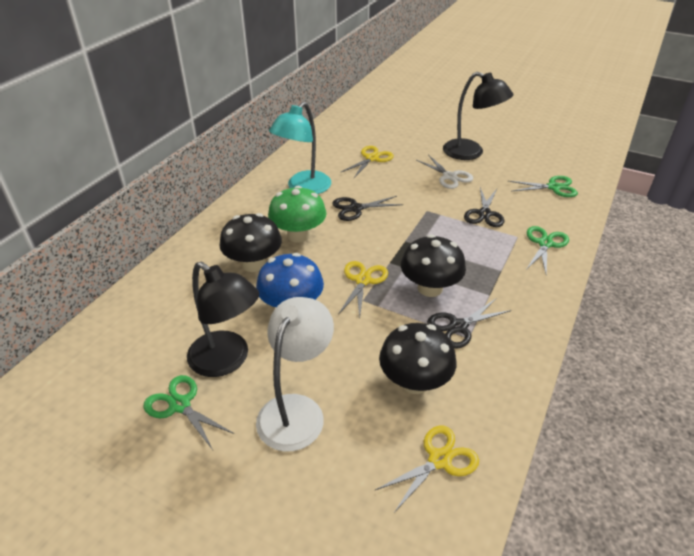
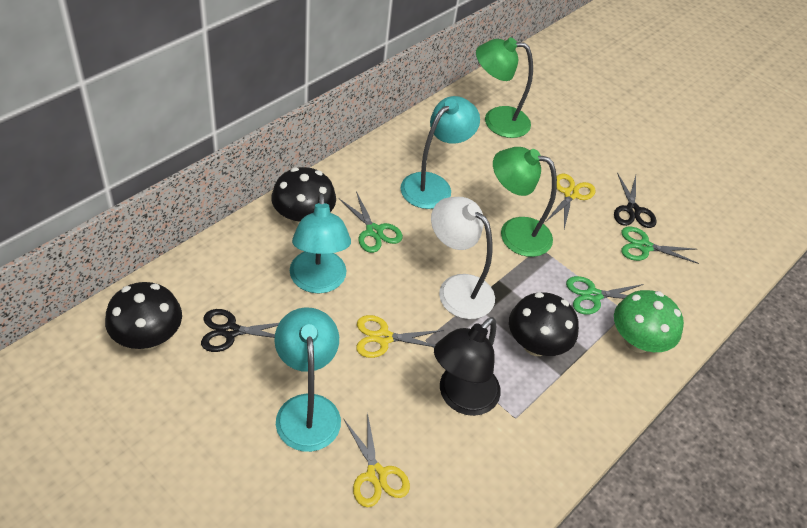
black lamp: [187,262,259,377] [443,72,513,160] = 2 -> [434,317,501,416] = 1
black scissors: [332,196,403,221] [427,298,511,349] [464,187,504,227] = 3 -> [201,309,279,352] [614,173,657,228] = 2
blue mushroom: [256,253,324,307] = 1 -> none = 0
green lamp: none = 0 -> [476,37,533,138] [493,147,557,257] = 2
turquoise lamp: [269,102,331,194] = 1 -> [274,307,341,452] [290,193,351,293] [400,96,480,209] = 3
white scissors: [416,155,473,189] = 1 -> none = 0

